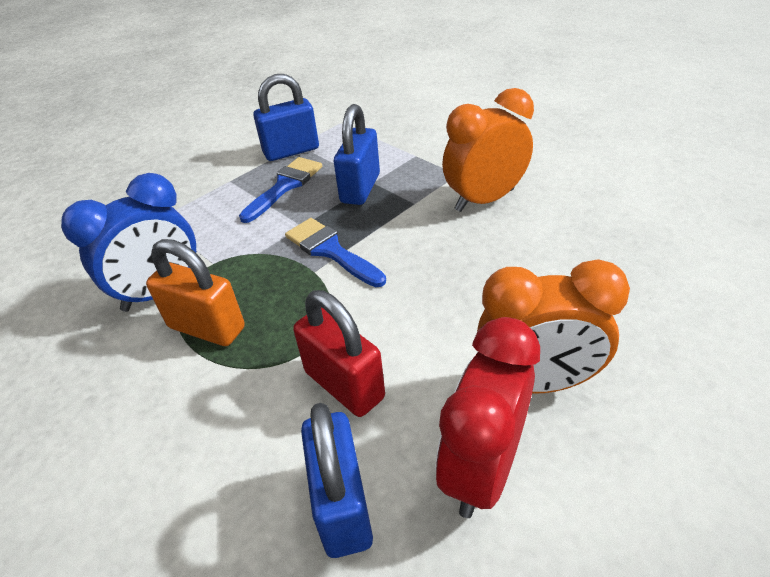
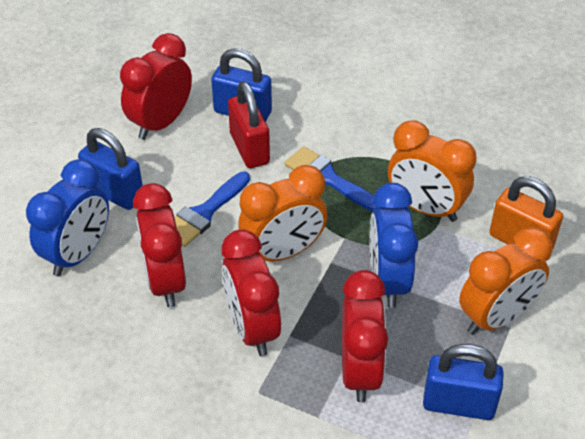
blue clock: [61,173,196,312] = 1 -> [26,159,109,277] [369,183,418,308] = 2
orange clock: [442,88,534,212] [477,259,630,394] = 2 -> [238,165,327,261] [388,120,476,222] [459,227,553,335] = 3
red clock: [435,317,540,518] = 1 -> [120,33,192,140] [133,183,186,307] [222,229,281,356] [342,270,388,403] = 4

